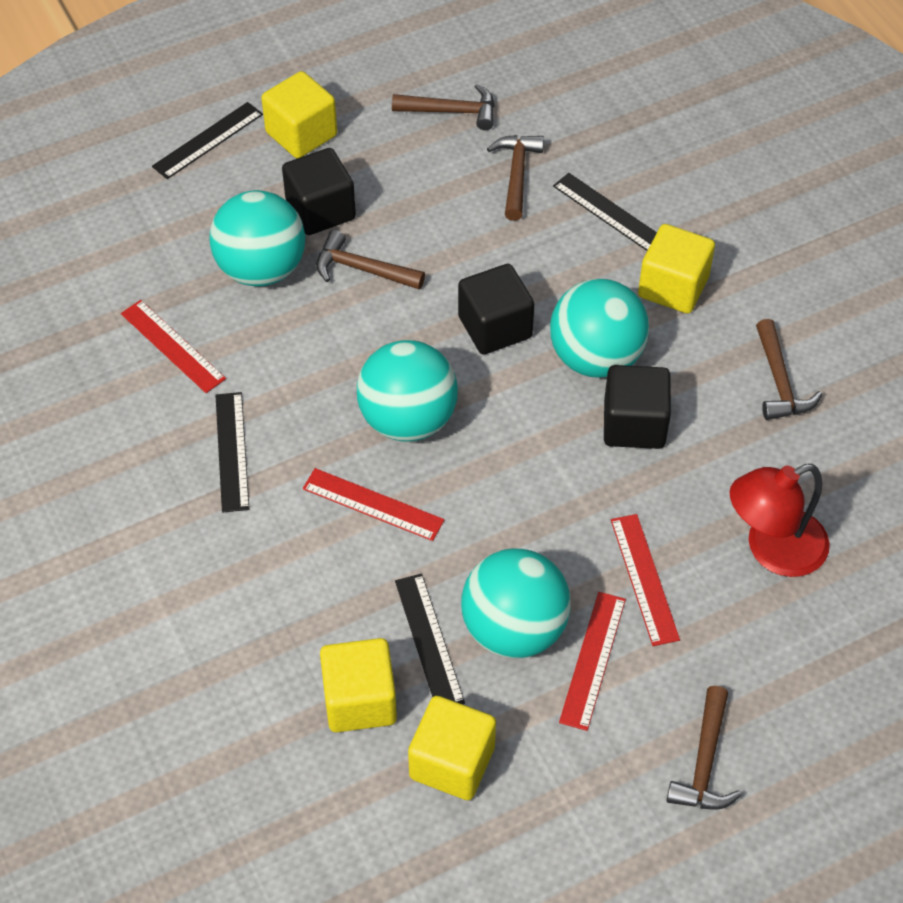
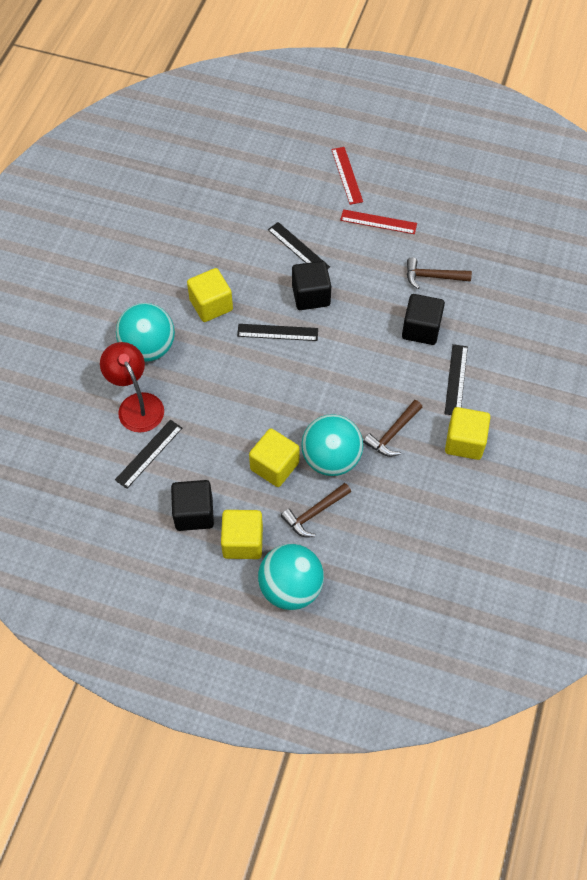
brown hammer: [317,230,425,289] [392,84,494,130] [487,135,544,221] [666,686,742,810] [756,319,822,420] = 5 -> [281,483,351,537] [363,400,422,457] [407,257,472,289] = 3
red ruler: [121,300,226,393] [303,468,444,541] [559,592,626,731] [611,514,680,646] = 4 -> [331,147,363,205] [340,209,417,234] = 2
turquoise ball: [210,190,305,286] [357,340,458,442] [461,548,571,659] [550,278,649,378] = 4 -> [116,303,175,362] [258,544,324,610] [301,414,363,476] = 3

